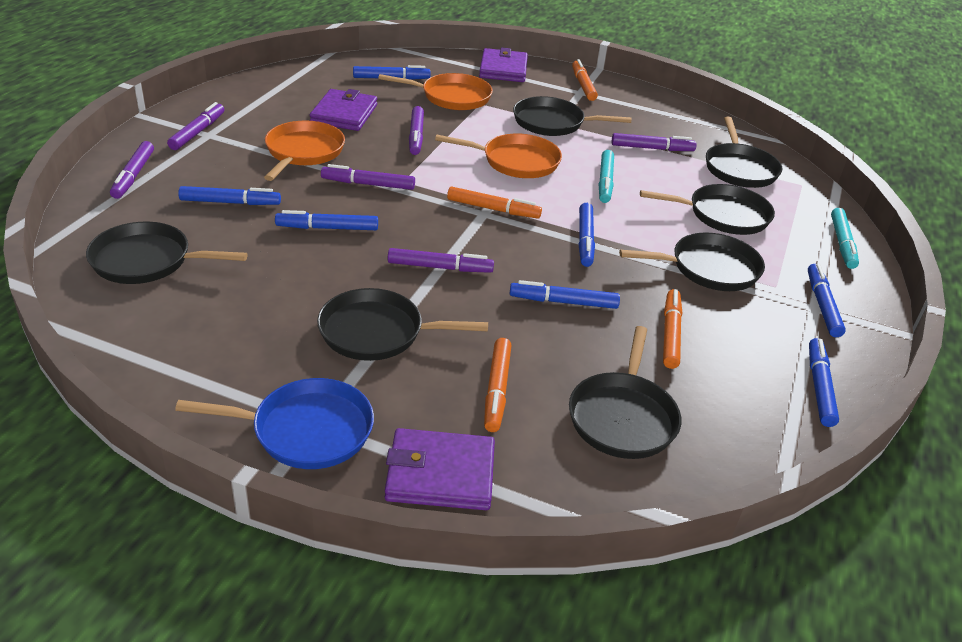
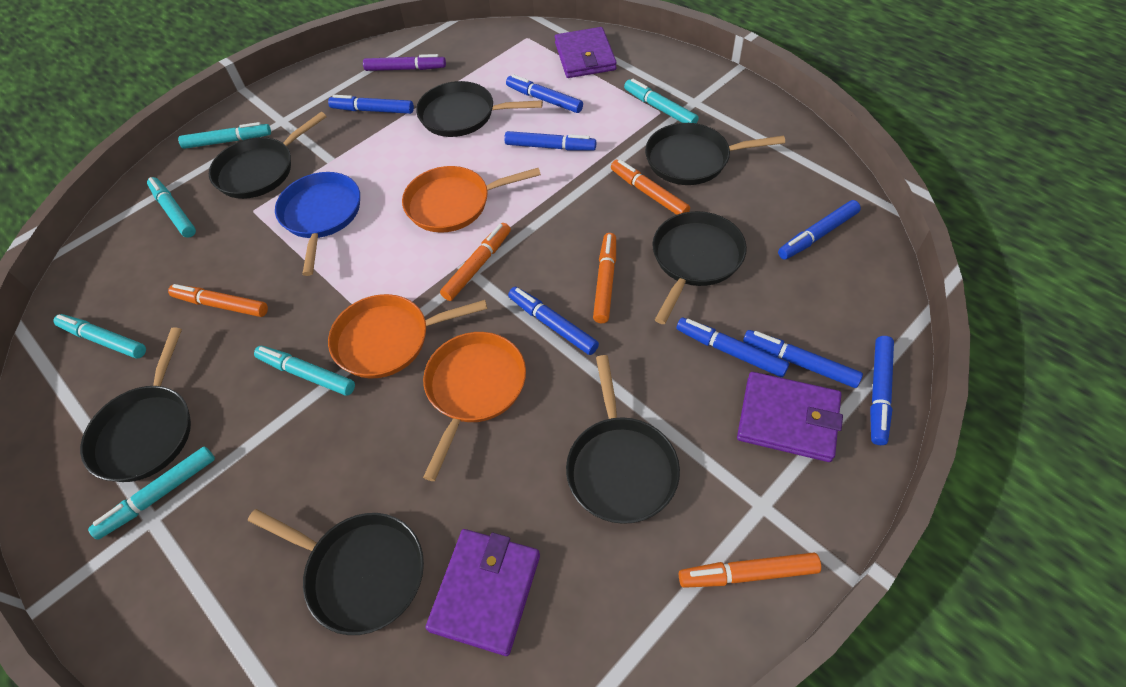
blue marker: [178,186,281,205] [275,210,378,230] [353,65,431,80] [510,280,620,309] [579,203,595,267] [808,263,846,337] [809,338,839,427] = 7 -> [328,95,414,114] [504,131,596,151] [506,74,583,113] [508,287,599,355] [677,318,789,377] [743,330,863,388] [778,200,861,260] [870,336,894,445] = 8
orange marker: [447,187,542,219] [484,338,511,432] [572,59,598,101] [663,289,682,369] = 4 -> [168,284,268,317] [440,223,511,301] [593,233,616,323] [611,159,690,215] [679,552,821,588] = 5
purple marker: [110,141,154,199] [167,102,224,150] [321,164,415,190] [387,248,494,273] [409,106,424,155] [612,133,697,151] = 6 -> [363,54,446,71] = 1
turquoise marker: [598,150,614,203] [831,208,859,269] = 2 -> [53,314,146,358] [88,447,215,540] [147,177,196,238] [178,122,271,149] [254,346,355,396] [624,78,698,123] = 6

